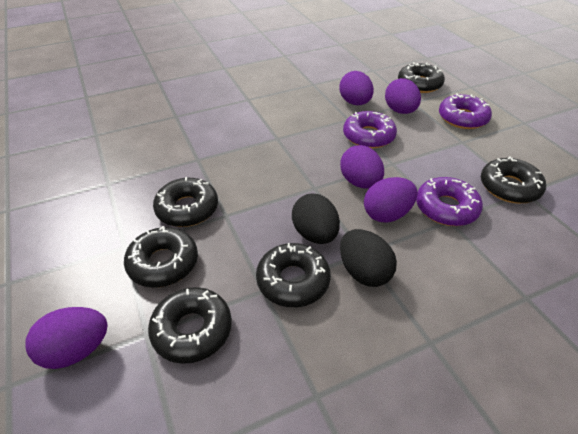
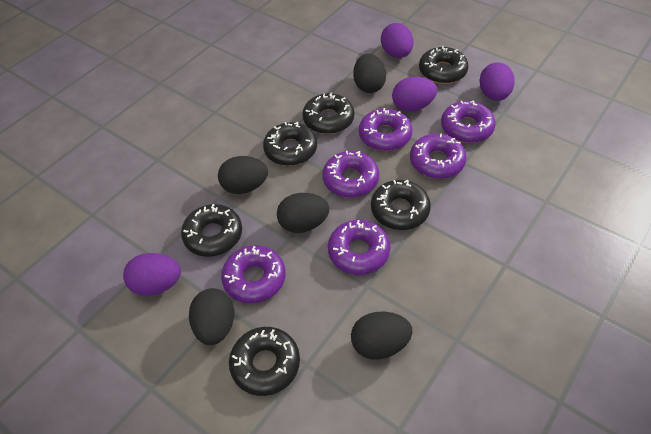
black egg: [292,193,340,244] [340,229,397,287] = 2 -> [189,288,234,345] [218,156,268,194] [277,193,329,233] [351,312,413,360] [353,54,386,93] = 5
purple donut: [343,111,397,149] [416,177,483,226] [439,94,492,129] = 3 -> [221,245,286,303] [323,151,379,198] [328,220,390,275] [359,108,413,151] [410,134,467,179] [441,100,496,143] = 6
purple egg: [25,307,108,369] [339,71,374,105] [340,145,384,189] [364,177,417,223] [385,78,421,114] = 5 -> [123,253,181,296] [381,23,414,58] [392,77,437,112] [479,62,515,101] = 4

